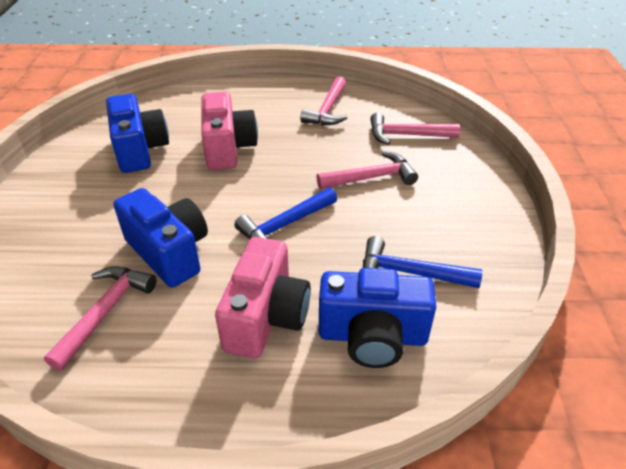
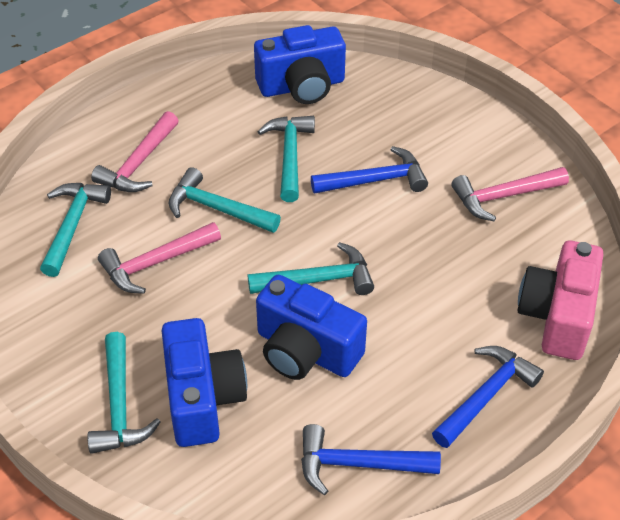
blue hammer: [234,187,337,239] [363,236,482,288] = 2 -> [301,424,441,495] [311,146,428,194] [432,346,544,448] = 3
pink camera: [201,92,258,170] [215,237,311,358] = 2 -> [517,240,604,360] = 1
pink hammer: [44,266,157,371] [300,77,347,125] [317,151,418,189] [370,113,460,145] = 4 -> [91,111,179,192] [98,222,221,294] [451,167,569,221] = 3
turquoise hammer: none = 0 -> [40,183,111,277] [87,332,161,454] [169,167,281,233] [248,242,374,295] [258,116,315,202] = 5

